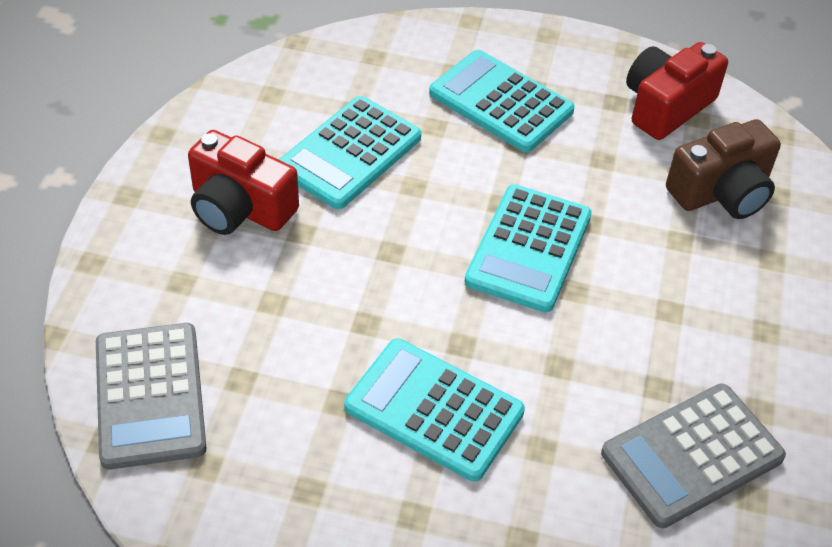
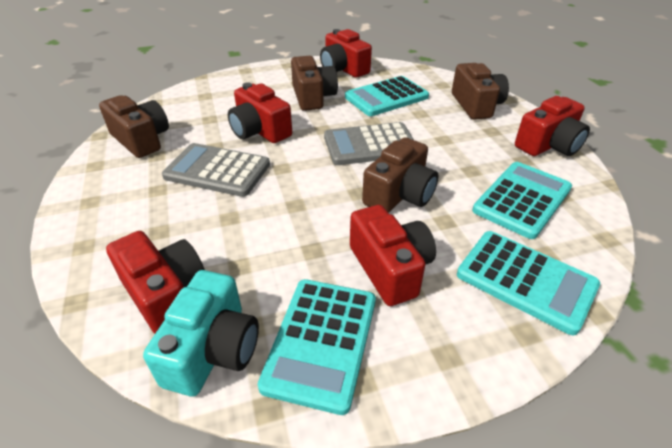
brown camera: [666,119,781,219] = 1 -> [99,95,169,158] [291,56,338,111] [362,137,438,213] [452,63,509,120] = 4
red camera: [188,130,299,235] [626,42,728,140] = 2 -> [106,231,205,334] [228,82,292,143] [320,29,372,78] [350,205,436,306] [515,96,590,156] = 5
turquoise camera: none = 0 -> [143,270,259,397] = 1

